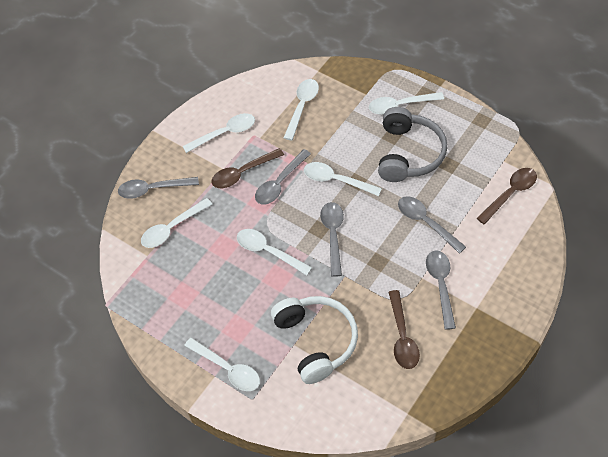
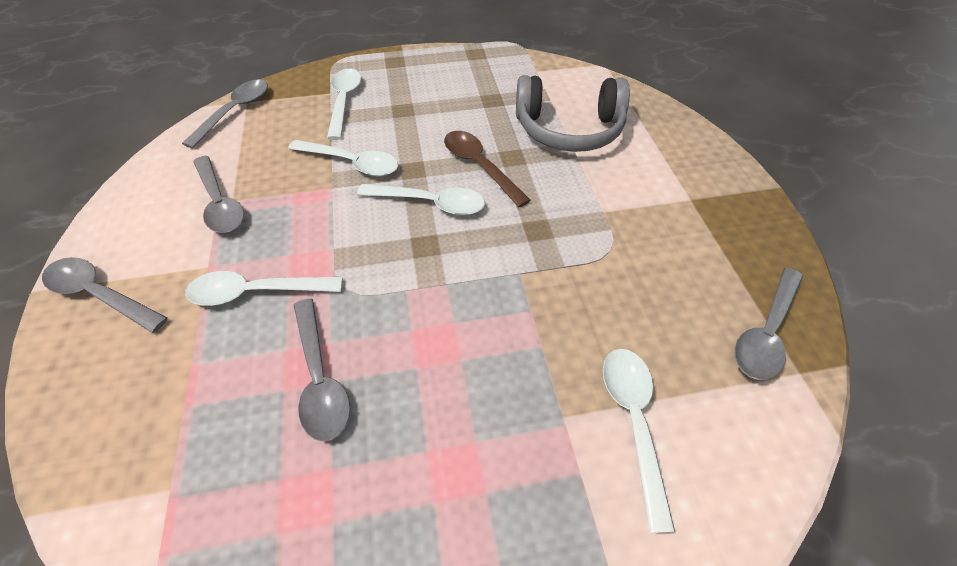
brown spoon: [211,148,284,188] [388,290,420,369] [477,168,537,224] = 3 -> [444,131,531,207] = 1
white headphones: [271,296,358,384] = 1 -> none = 0
white spoon: [141,198,212,248] [182,113,255,153] [184,338,260,391] [237,229,312,275] [284,79,319,141] [304,162,382,196] [369,92,444,114] = 7 -> [185,271,343,306] [288,140,398,176] [327,69,361,140] [357,184,485,215] [603,349,675,533] = 5

